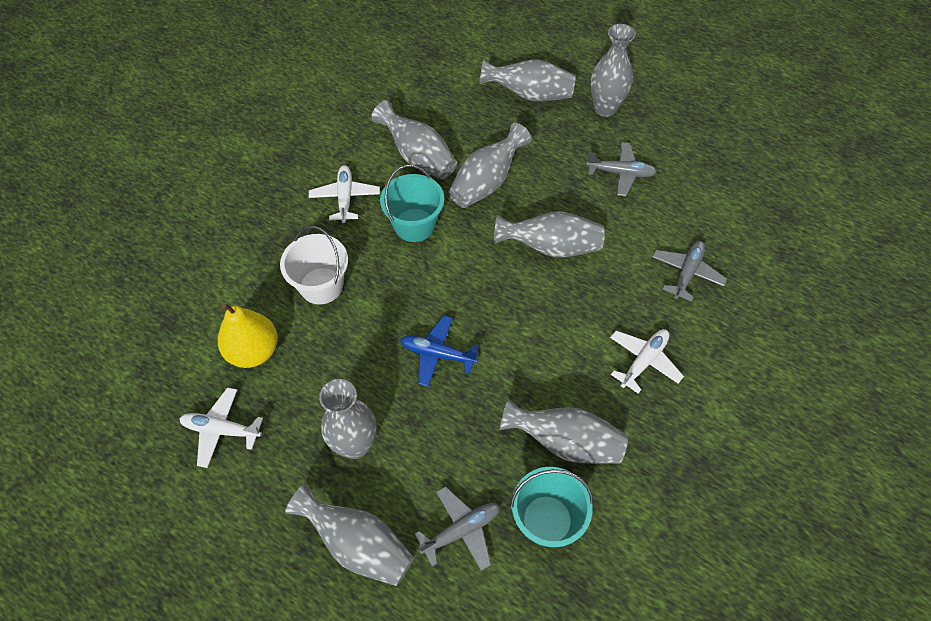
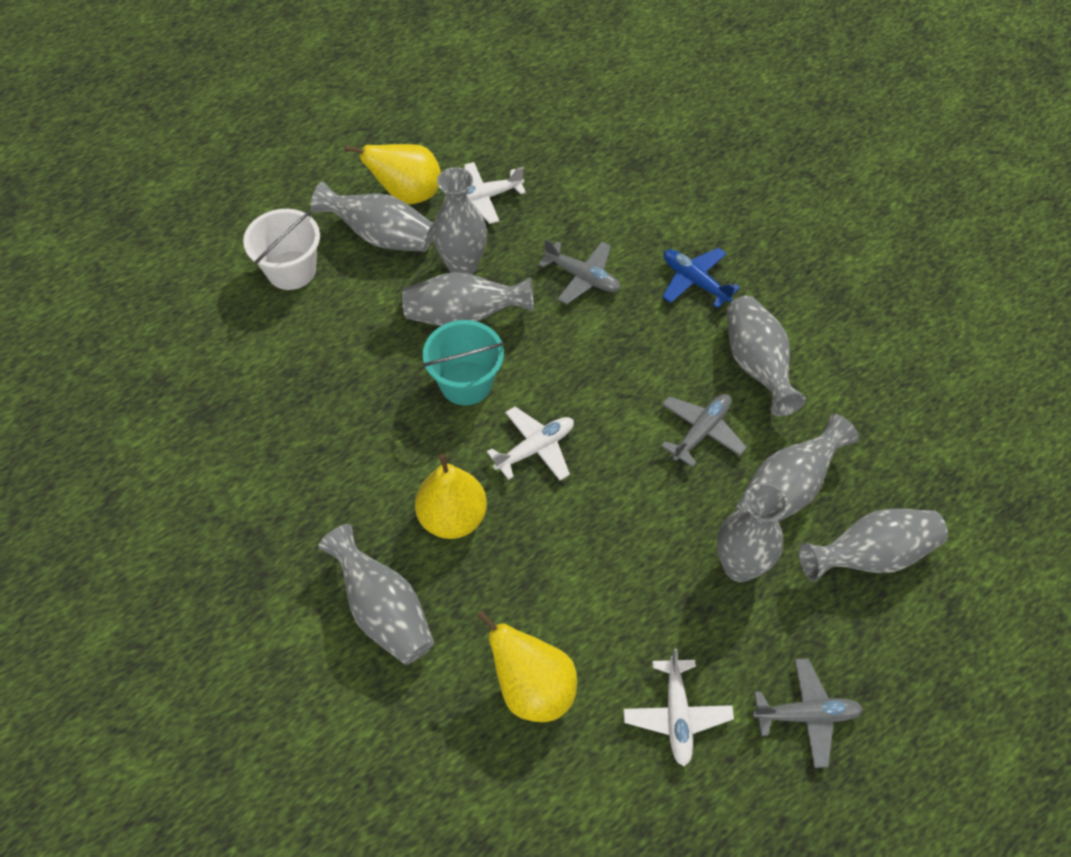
turquoise bucket: [380,165,444,242] [510,467,594,547] = 2 -> [423,320,504,405] = 1
yellow pear: [218,303,278,368] = 1 -> [345,144,441,204] [415,454,487,539] [477,610,577,722] = 3

